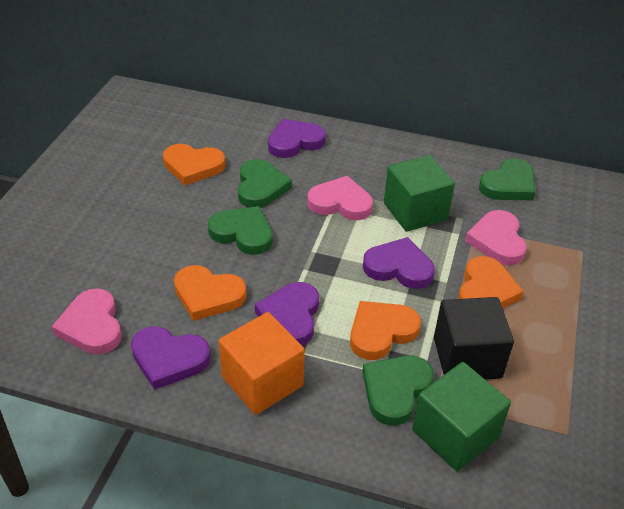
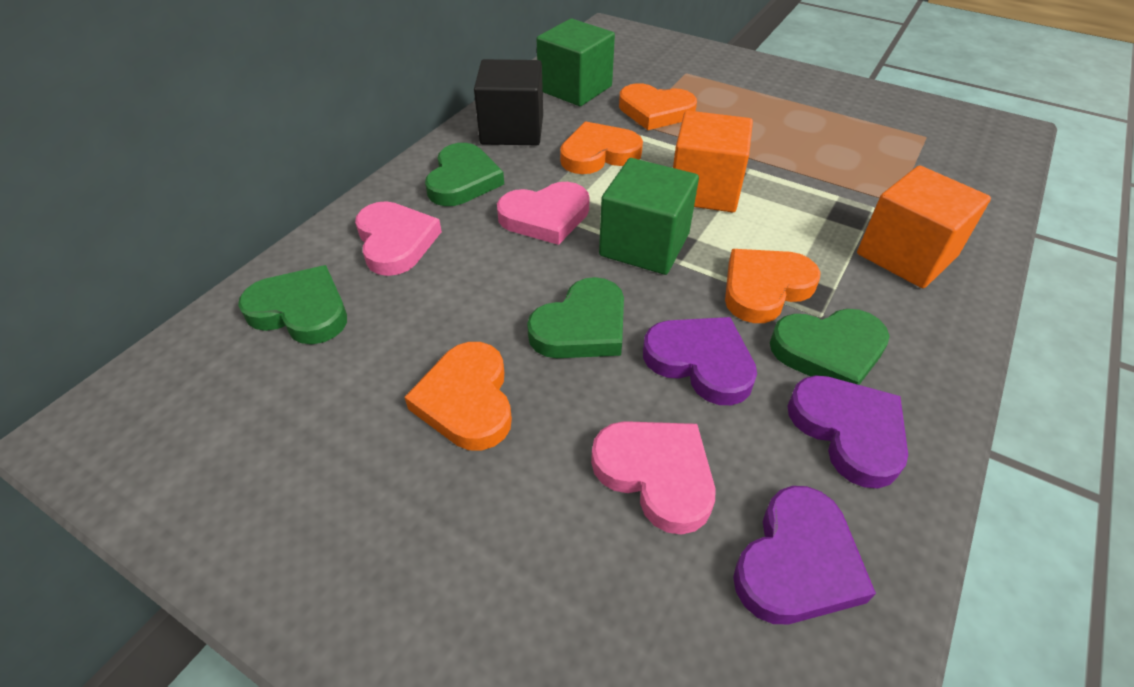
orange cube: [219,312,305,415] = 1 -> [673,111,753,212] [857,165,991,288] = 2
purple heart: [131,326,211,390] [255,282,319,346] [268,119,326,158] [363,237,435,289] = 4 -> [643,317,757,405] [733,486,876,624] [787,375,908,488] = 3

